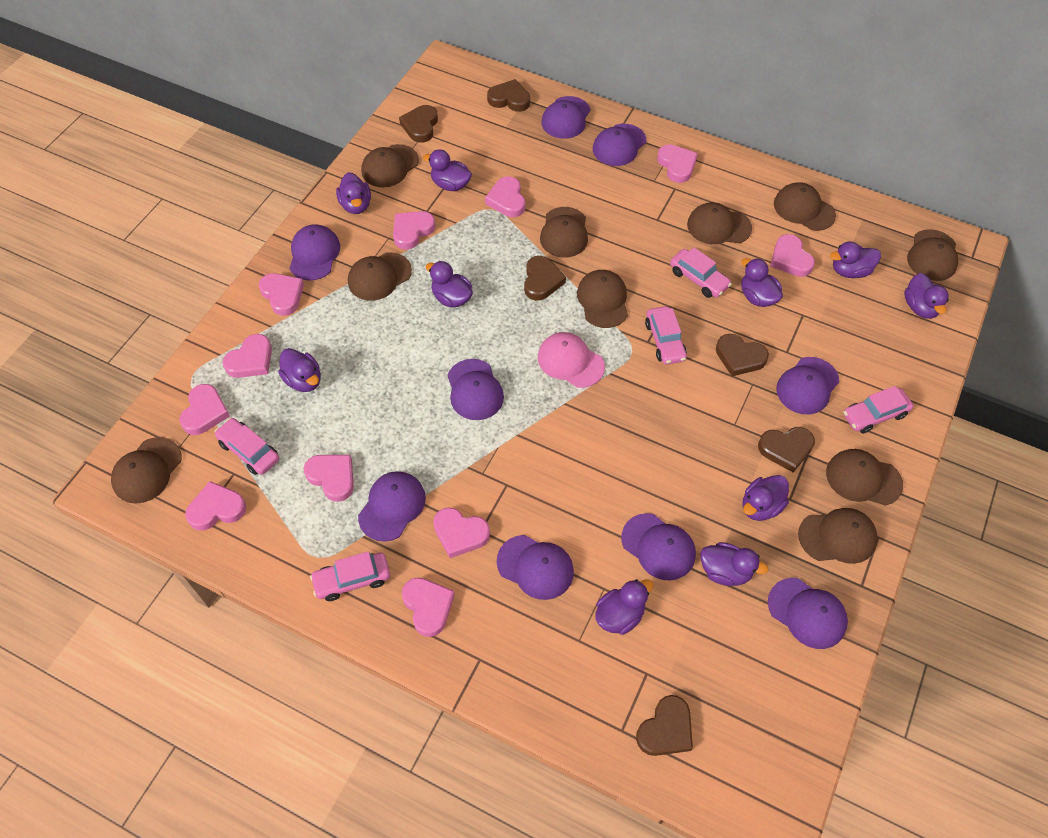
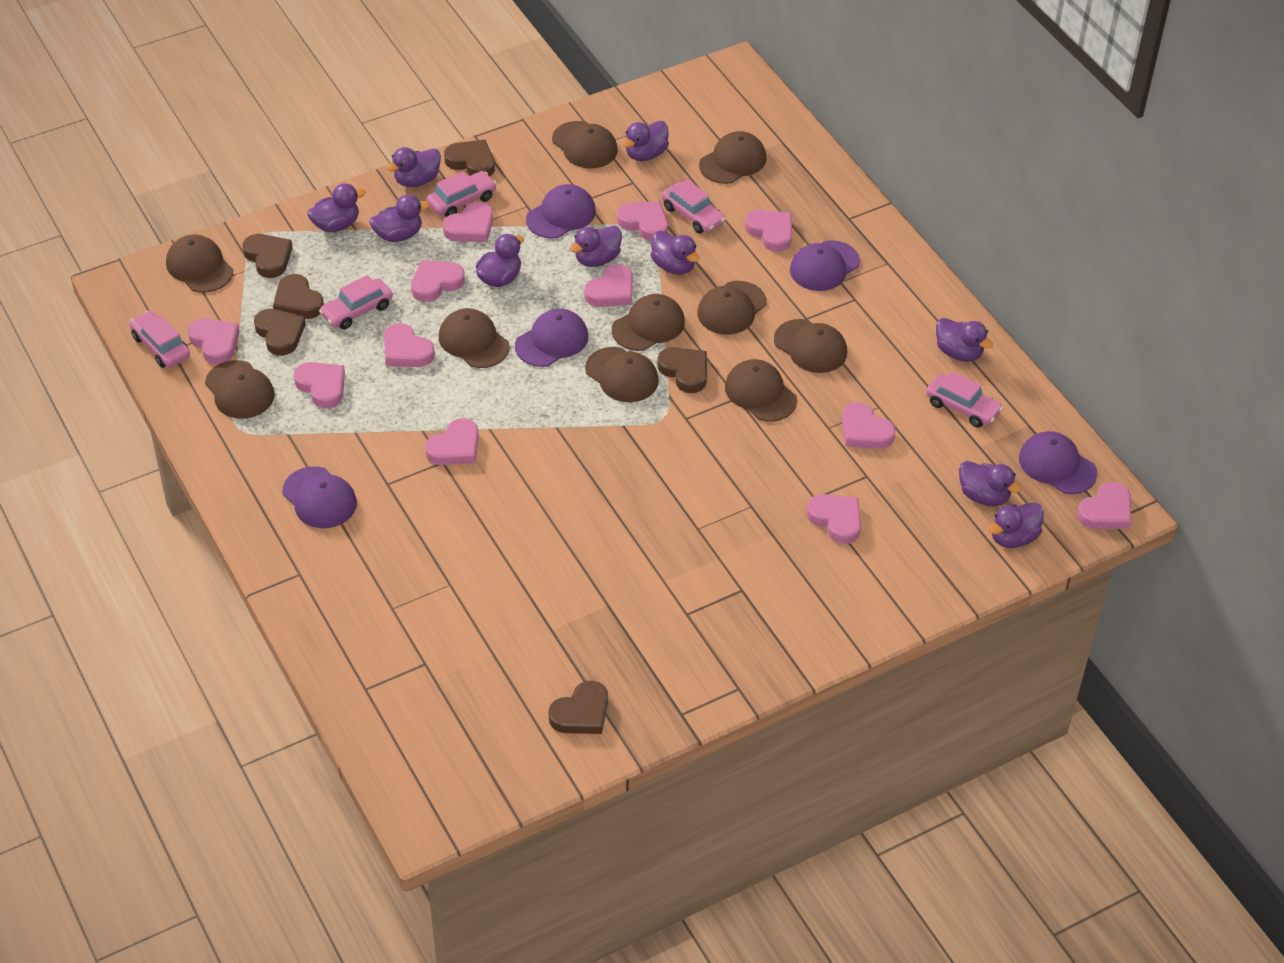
pink cap: [538,332,605,388] = 1 -> none = 0
pink heart: [179,384,230,435] [185,481,246,531] [223,334,272,378] [258,273,304,316] [303,455,354,502] [393,211,435,250] [402,577,455,637] [433,507,490,558] [485,177,525,217] [657,144,698,183] [770,234,815,277] = 11 -> [188,318,240,364] [294,362,345,408] [384,323,435,367] [411,260,465,302] [425,418,479,465] [443,202,493,242] [584,264,633,307] [617,201,668,241] [745,209,792,252] [806,494,861,544] [842,402,895,449] [1077,482,1131,529] = 12
purple cap: [289,224,340,281] [358,471,426,542] [447,359,504,420] [497,535,574,600] [542,96,591,139] [593,124,646,166] [621,513,696,581] [768,578,848,649] [776,357,839,414] = 9 -> [283,466,357,528] [515,308,588,367] [526,184,596,238] [790,240,860,291] [1019,431,1097,494] = 5

